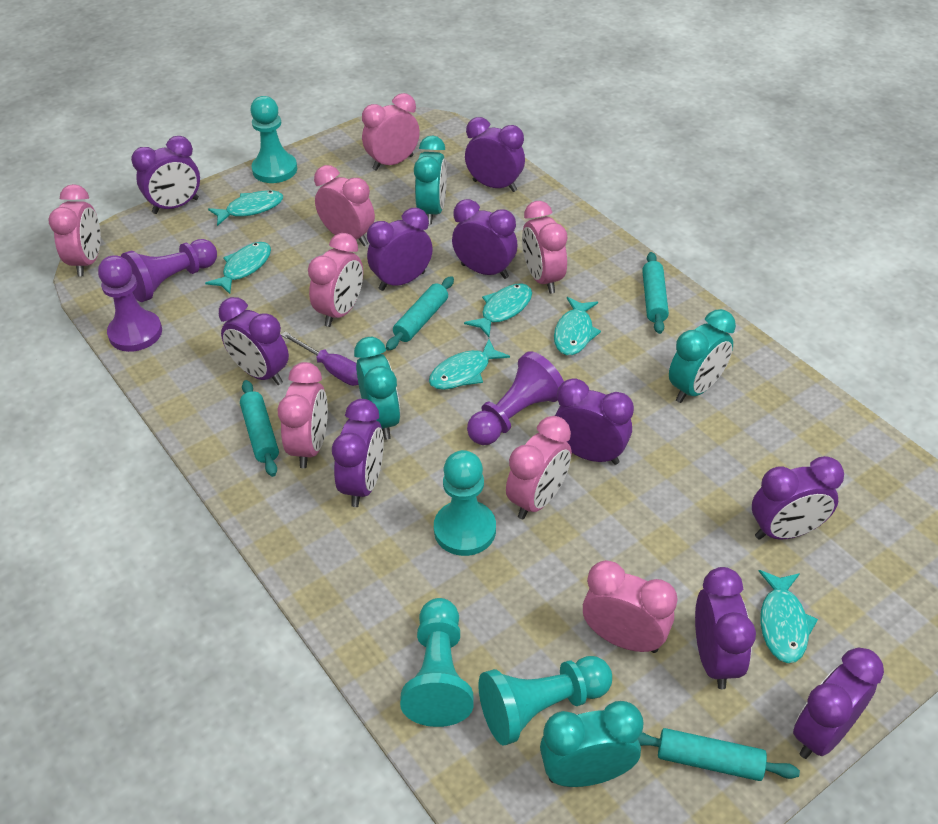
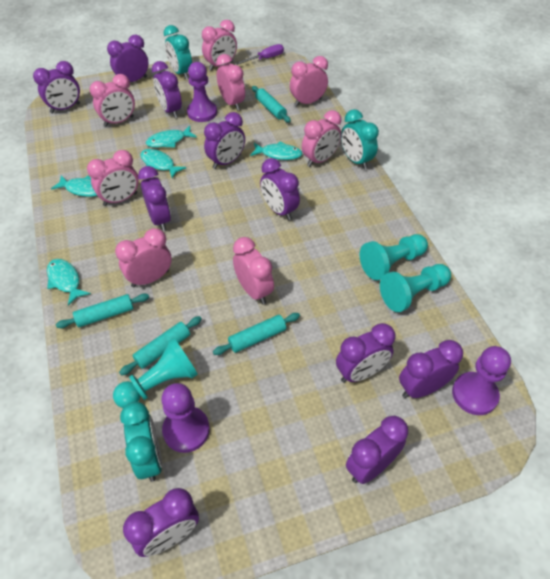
turquoise clock: [354,337,401,440] [414,135,447,224] [540,701,644,787] [669,309,736,403] = 4 -> [120,402,162,482] [164,25,192,79] [341,109,379,170] = 3
turquoise fish: [205,242,271,294] [208,190,283,226] [429,339,510,390] [464,283,532,337] [554,297,601,355] [759,570,818,663] = 6 -> [47,259,91,306] [51,175,97,197] [140,149,186,178] [146,126,197,148] [250,142,302,160] = 5
turquoise pawn: [250,96,297,183] [400,598,473,727] [434,450,496,556] [478,656,612,746] = 4 -> [113,337,198,408] [360,234,428,280] [380,264,451,312] = 3

